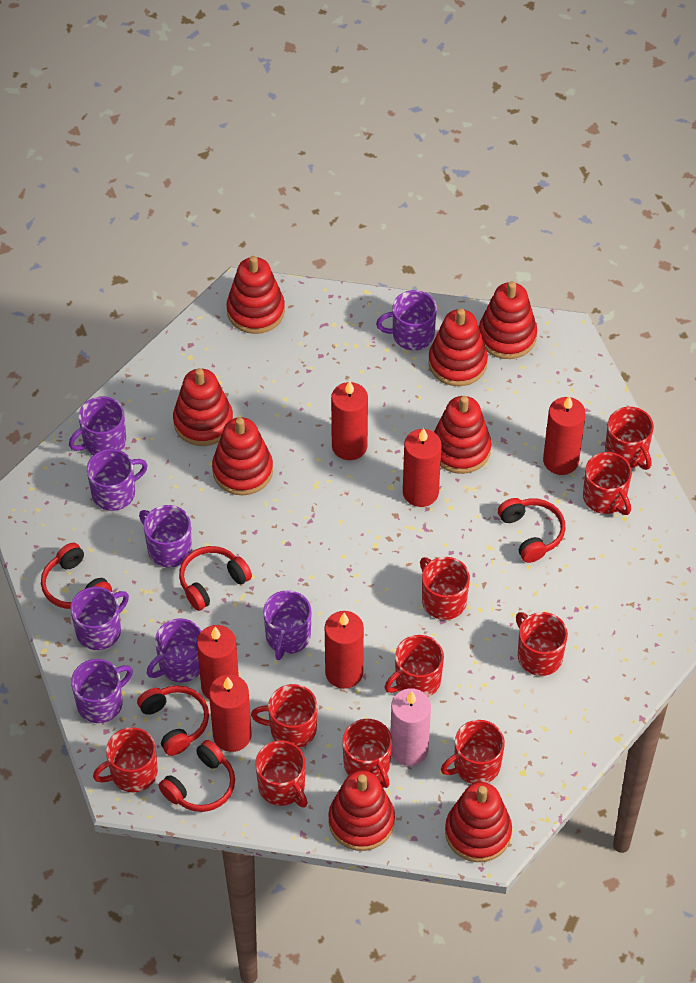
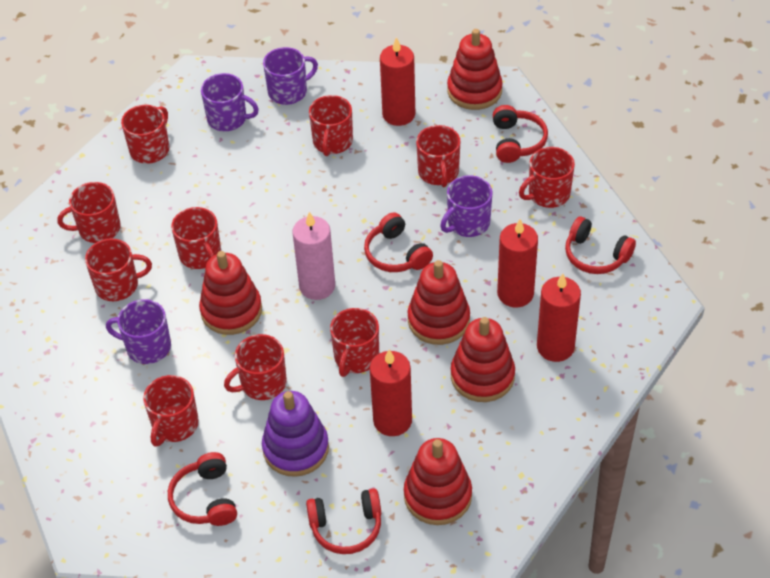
purple mug: [69,396,126,455] [70,587,129,650] [71,659,133,723] [87,449,148,511] [139,505,192,568] [147,618,202,682] [263,590,312,660] [376,290,437,350] = 8 -> [106,299,171,364] [201,73,259,131] [263,47,318,105] [440,175,492,237] = 4
purple stacking toy: none = 0 -> [262,391,329,477] = 1
red candle: [197,625,239,699] [209,674,252,752] [325,611,364,689] [331,381,368,460] [403,428,441,507] [543,396,586,475] = 6 -> [370,349,412,436] [380,37,415,126] [497,219,538,307] [537,274,581,362] = 4
red stacking toy: [173,368,233,446] [212,417,273,495] [227,256,285,334] [328,771,395,851] [429,308,488,386] [434,396,491,474] [445,782,512,862] [479,281,537,359] = 8 -> [199,251,262,335] [404,438,472,525] [407,260,470,345] [447,29,503,110] [451,317,515,402] = 5

